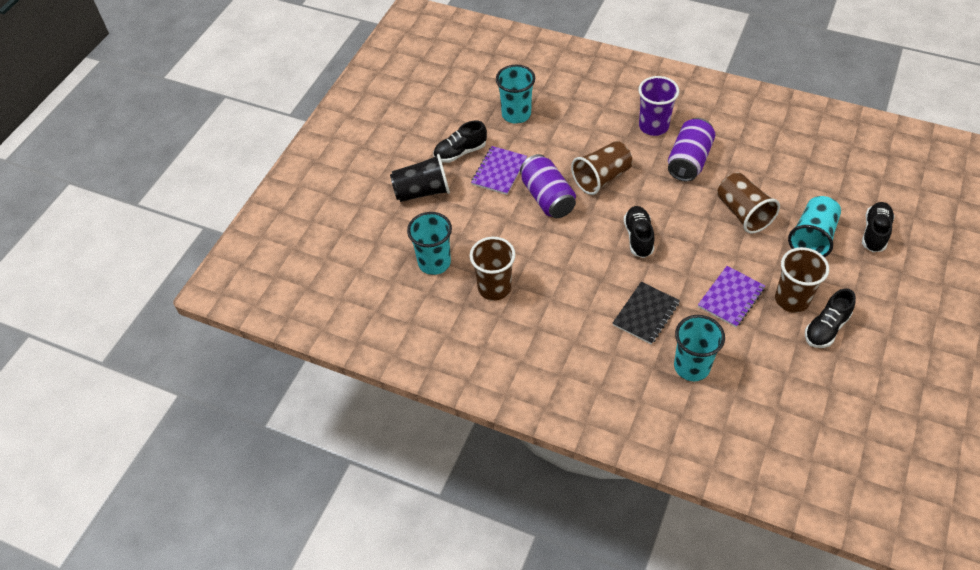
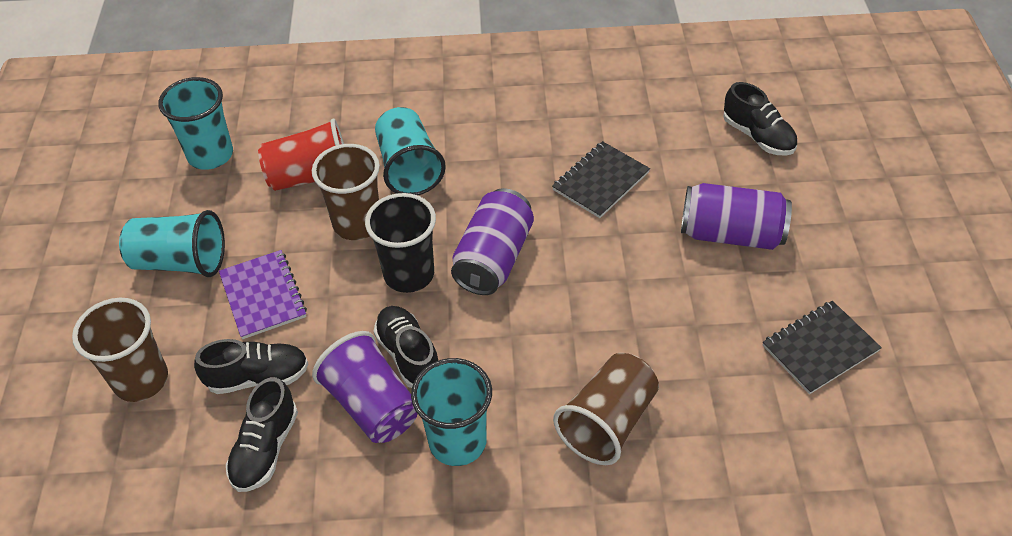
black notebook: [613,282,680,344] = 1 -> [552,141,650,218] [762,301,882,394] = 2
brown cup: [470,237,516,301] [571,141,632,195] [717,173,780,234] [775,247,829,313] = 4 -> [72,298,168,402] [312,144,380,240] [553,353,659,465] = 3
purple notebook: [471,146,527,195] [698,266,765,327] = 2 -> [219,250,307,339] = 1
red cup: none = 0 -> [258,118,344,191] = 1

